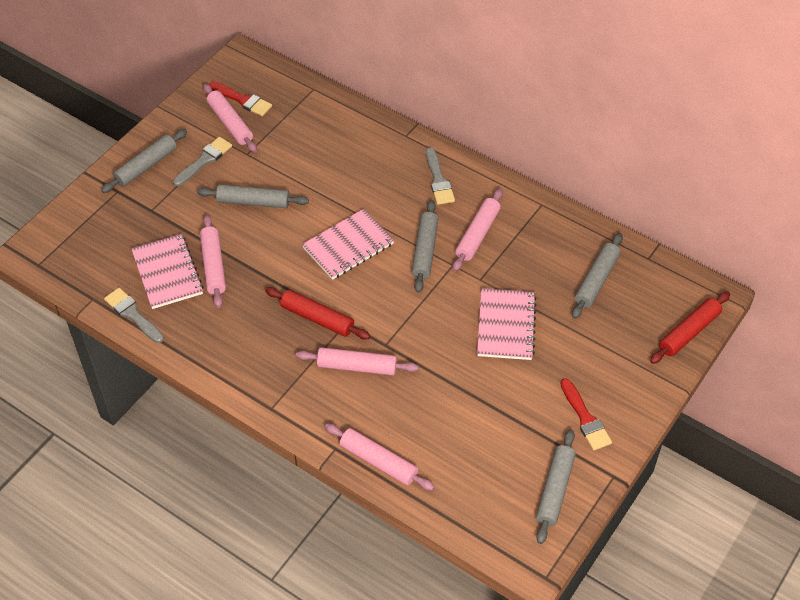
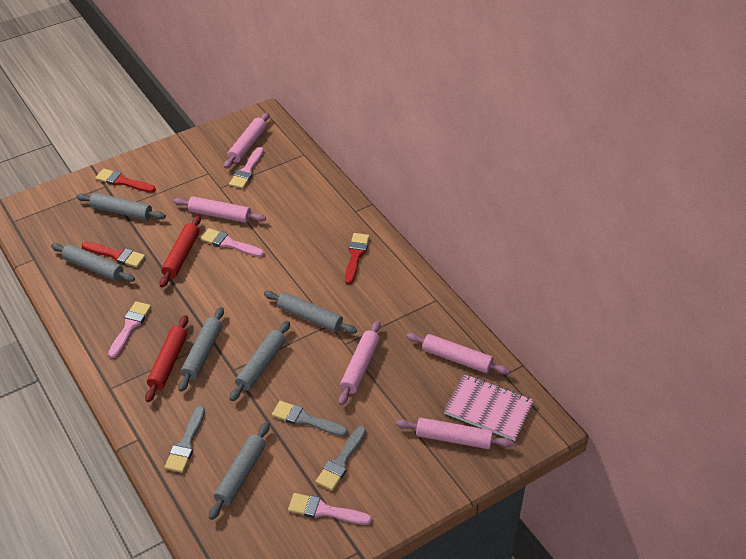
grey rolling pin: [101,129,187,193] [197,184,309,208] [412,200,439,293] [536,430,576,544] [572,233,623,319] = 5 -> [51,243,135,282] [76,193,166,220] [178,307,224,392] [209,422,270,520] [230,321,290,401] [264,291,357,334] = 6
pink brush: none = 0 -> [108,301,151,358] [201,228,264,257] [229,147,264,189] [288,493,372,525] = 4
pink notebook: [131,234,204,309] [302,209,394,280] [477,288,537,360] = 3 -> [444,374,534,441] = 1
red brush: [209,81,272,116] [560,378,612,450] = 2 -> [81,241,145,267] [96,169,156,192] [345,233,370,284] = 3

